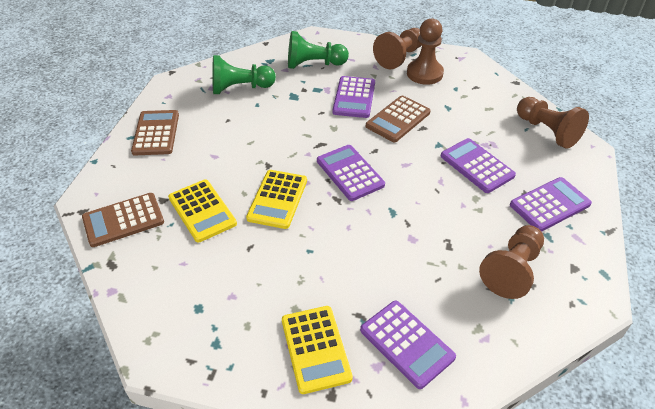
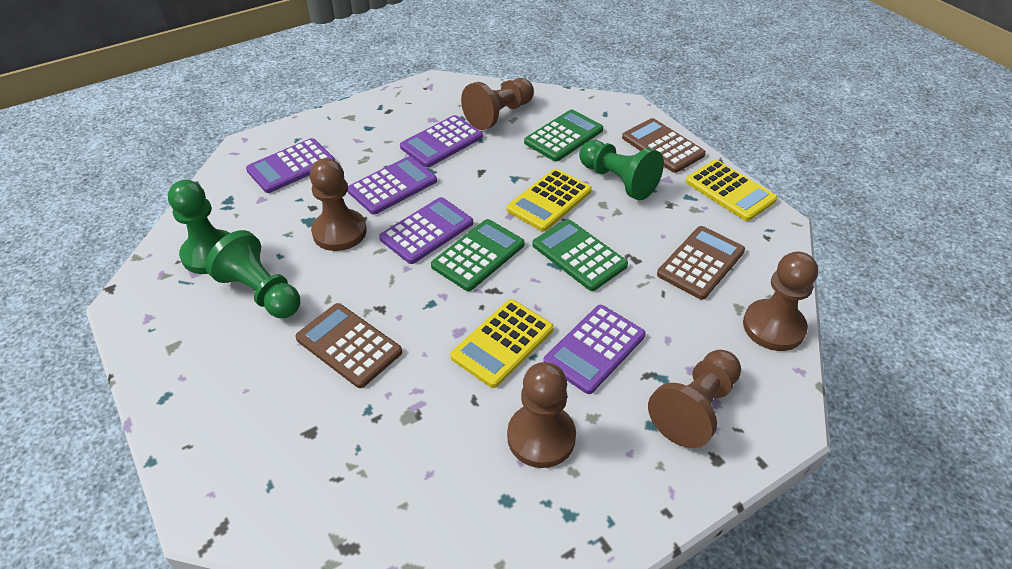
brown pawn: [373,28,421,69] [407,18,444,85] [479,225,544,299] [517,97,589,149] = 4 -> [310,158,367,251] [461,78,534,130] [507,362,576,468] [648,350,741,448] [743,251,818,351] = 5
green calculator: none = 0 -> [431,219,525,291] [524,109,603,161] [532,219,628,291] = 3
green pawn: [212,55,276,94] [288,31,349,69] = 2 -> [168,180,230,274] [206,230,301,318] [579,140,664,200] = 3

